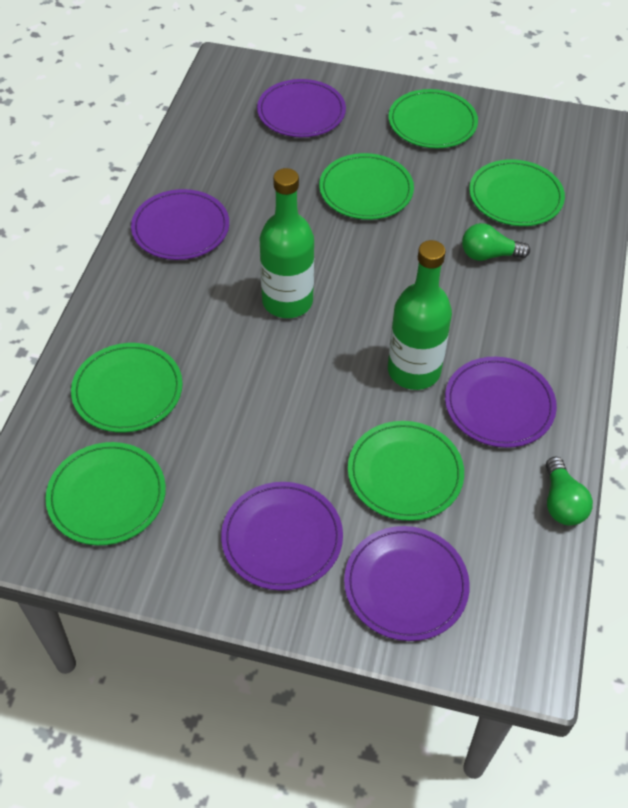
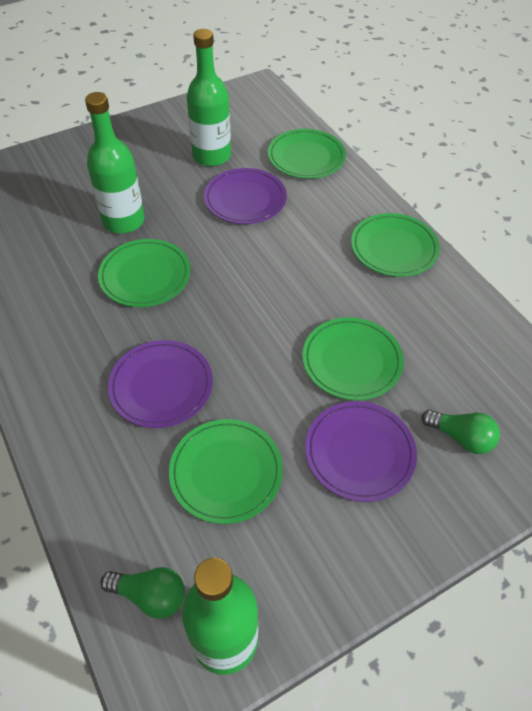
green bottle: [260,168,314,318] [388,240,452,390] = 2 -> [85,92,145,234] [182,558,258,675] [187,29,231,167] = 3
green plate: [46,442,166,545] [71,343,183,432] [319,153,414,220] [348,421,464,521] [389,89,478,148] [469,159,565,226] = 6 -> [98,239,190,307] [169,419,283,524] [268,129,346,179] [302,317,404,400] [351,213,440,277] = 5
purple plate: [131,189,229,260] [221,482,343,591] [257,79,346,137] [344,526,470,641] [445,357,557,448] = 5 -> [108,340,213,428] [204,168,287,224] [305,401,417,502] = 3

